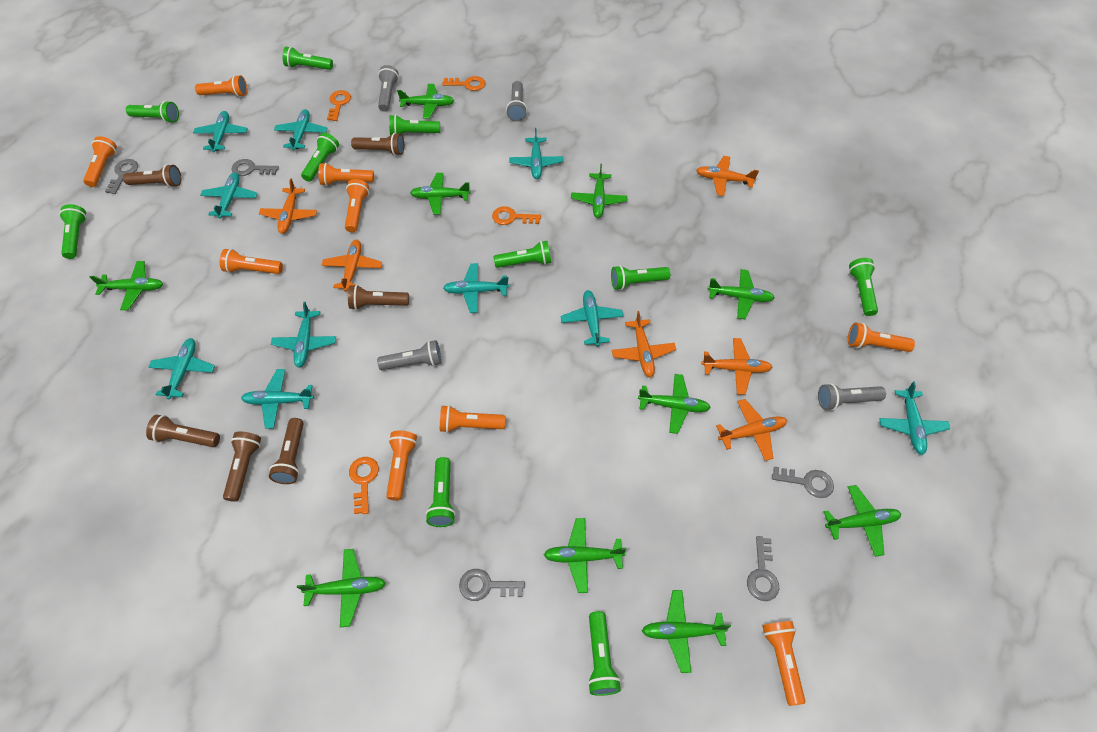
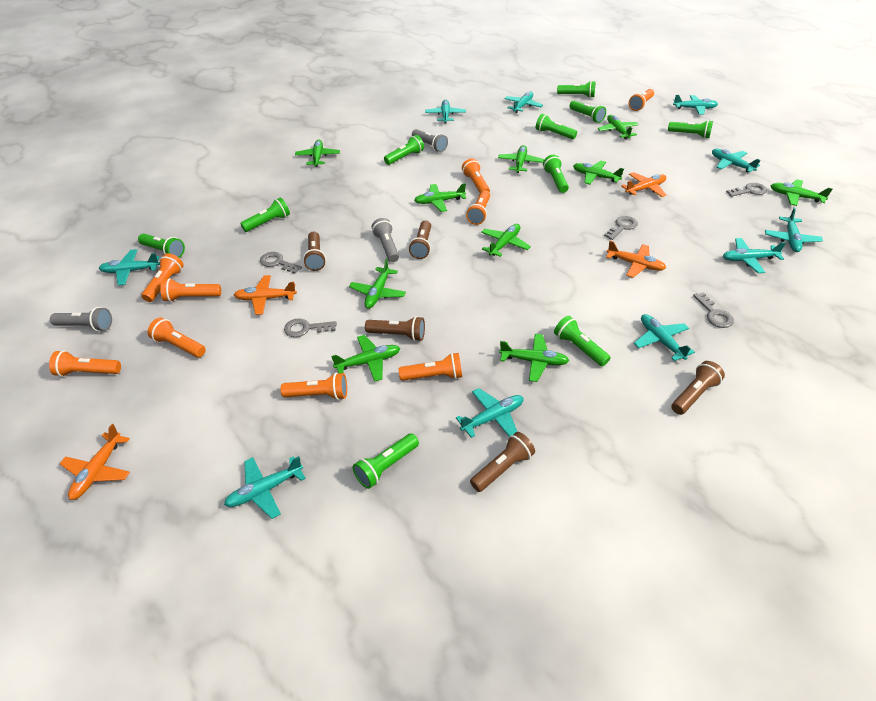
brown flashlight: [123,164,181,188] [146,415,220,447] [223,432,261,502] [269,418,304,484] [348,285,409,310] [351,133,404,156] = 6 -> [303,231,326,271] [365,316,425,341] [409,220,431,259] [470,432,535,492] [671,361,725,415] = 5
grey flashlight: [377,340,442,370] [378,65,399,112] [506,81,527,122] [818,383,886,411] = 4 -> [50,307,112,332] [371,218,399,262] [412,129,448,152] = 3
orange key: [327,90,351,121] [349,457,379,514] [442,76,486,91] [492,206,541,225] = 4 -> none = 0
orange plane: [259,178,317,234] [322,239,382,292] [612,311,676,377] [696,156,759,196] [701,338,772,395] [716,399,787,461] = 6 -> [60,424,130,500] [234,275,297,315] [606,241,666,278] [621,172,666,197] = 4

